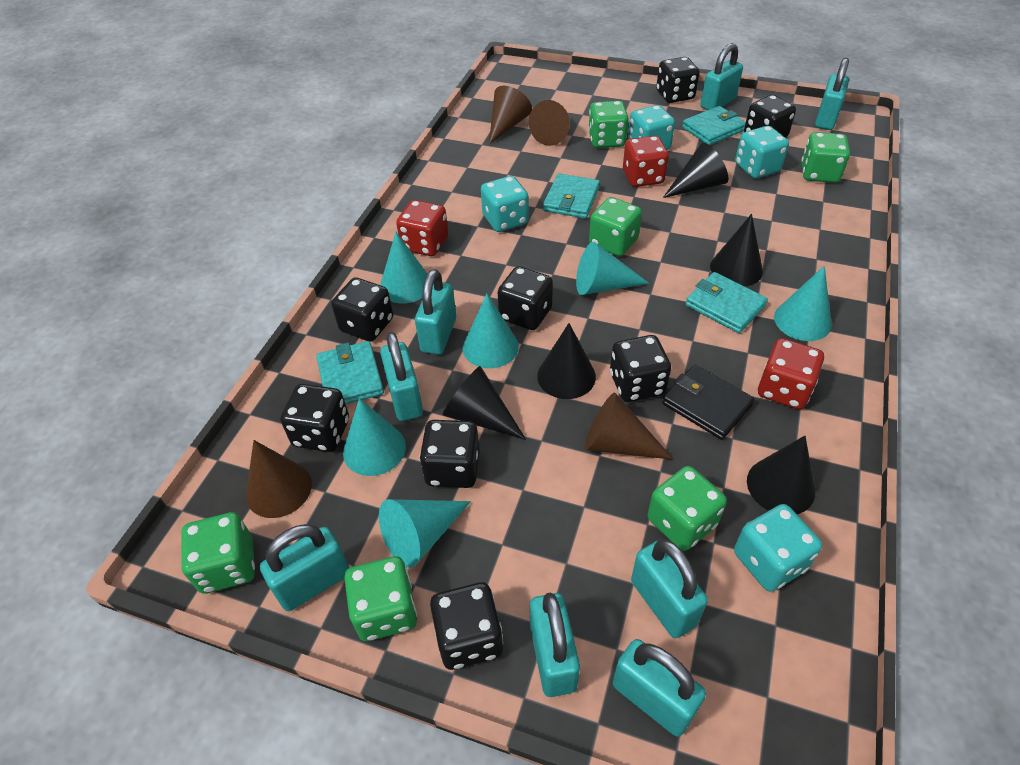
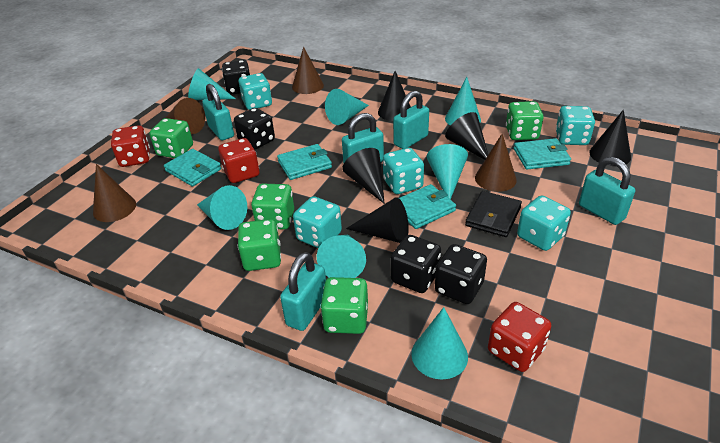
black dice: [281,384,349,452] [331,277,393,342] [420,420,480,488] [430,582,503,670] [498,266,553,330] [610,335,671,402] [656,57,700,103] [744,95,796,138] = 8 -> [222,60,250,95] [234,108,275,150] [391,235,441,293] [435,244,487,304] = 4
green dice: [181,512,255,594] [344,556,417,641] [588,101,629,148] [589,197,642,256] [648,466,727,551] [801,132,850,183] = 6 -> [149,118,193,158] [238,219,281,271] [251,184,294,229] [321,277,368,334] [506,101,544,140] = 5
turquoise cone: [343,398,406,476] [379,499,471,568] [380,232,427,303] [463,294,519,368] [576,242,650,295] [774,266,832,341] = 6 -> [188,68,235,100] [197,185,247,230] [317,234,366,278] [325,89,369,125] [412,307,468,380] [427,144,468,200] [445,77,481,125] = 7
turquoise dice: [481,176,529,232] [628,105,675,150] [734,504,822,592] [735,126,789,179] = 4 -> [239,73,272,110] [293,196,342,248] [383,148,424,194] [517,195,571,251] [556,106,595,145] = 5
turquoise padlock: [260,524,349,611] [380,332,423,421] [415,269,456,355] [530,592,580,697] [613,639,706,737] [631,539,708,638] [700,43,743,110] [815,58,849,130] = 8 -> [202,84,234,140] [280,252,326,331] [342,113,384,163] [393,91,429,149] [579,157,635,225] = 5

